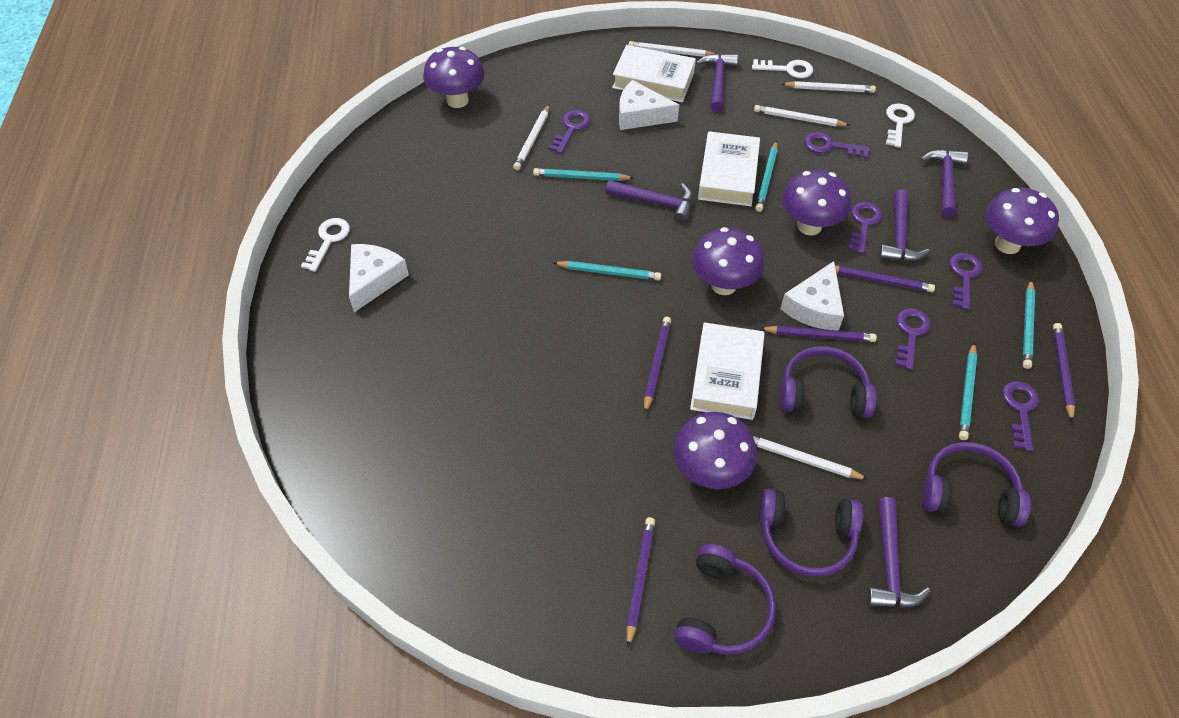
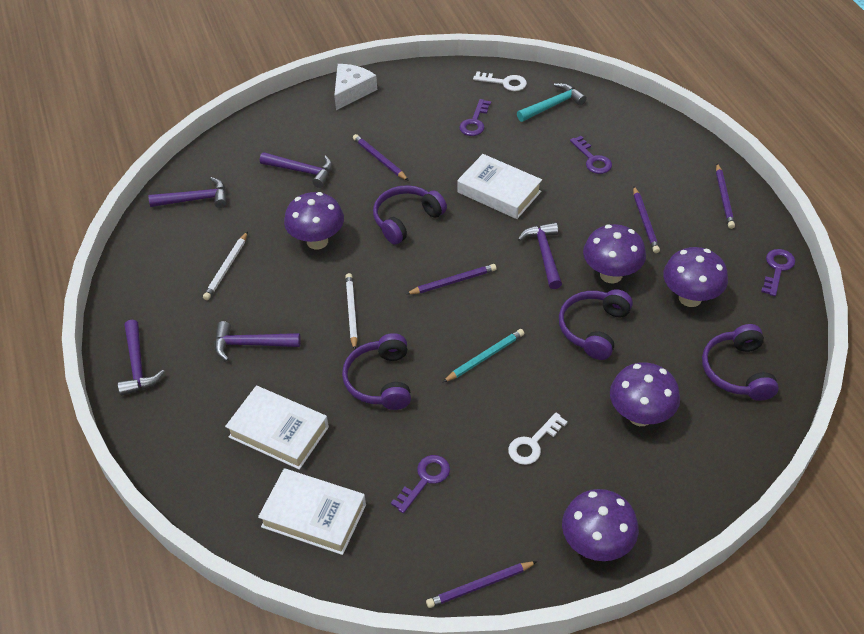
purple key: [549,110,590,154] [804,132,870,158] [848,202,882,254] [895,308,931,370] [949,253,982,310] [1002,381,1039,451] = 6 -> [391,455,450,513] [459,99,491,136] [570,136,612,174] [761,249,795,296] = 4
turquoise hammer: none = 0 -> [517,83,587,122] = 1
turquoise pencil: [533,168,633,181] [553,261,661,280] [755,141,778,212] [959,343,977,440] [1023,280,1035,369] = 5 -> [443,329,524,382] = 1
white cheese: [349,244,409,312] [619,80,679,130] [780,261,844,331] = 3 -> [334,64,377,110] = 1
white key: [301,218,350,272] [752,59,813,78] [886,104,915,148] = 3 -> [473,71,527,91] [508,413,568,465] = 2
white pencil: [513,104,550,170] [628,41,715,57] [753,436,868,480] [754,105,851,126] [782,81,876,93] = 5 -> [203,231,248,300] [345,273,358,350] = 2

